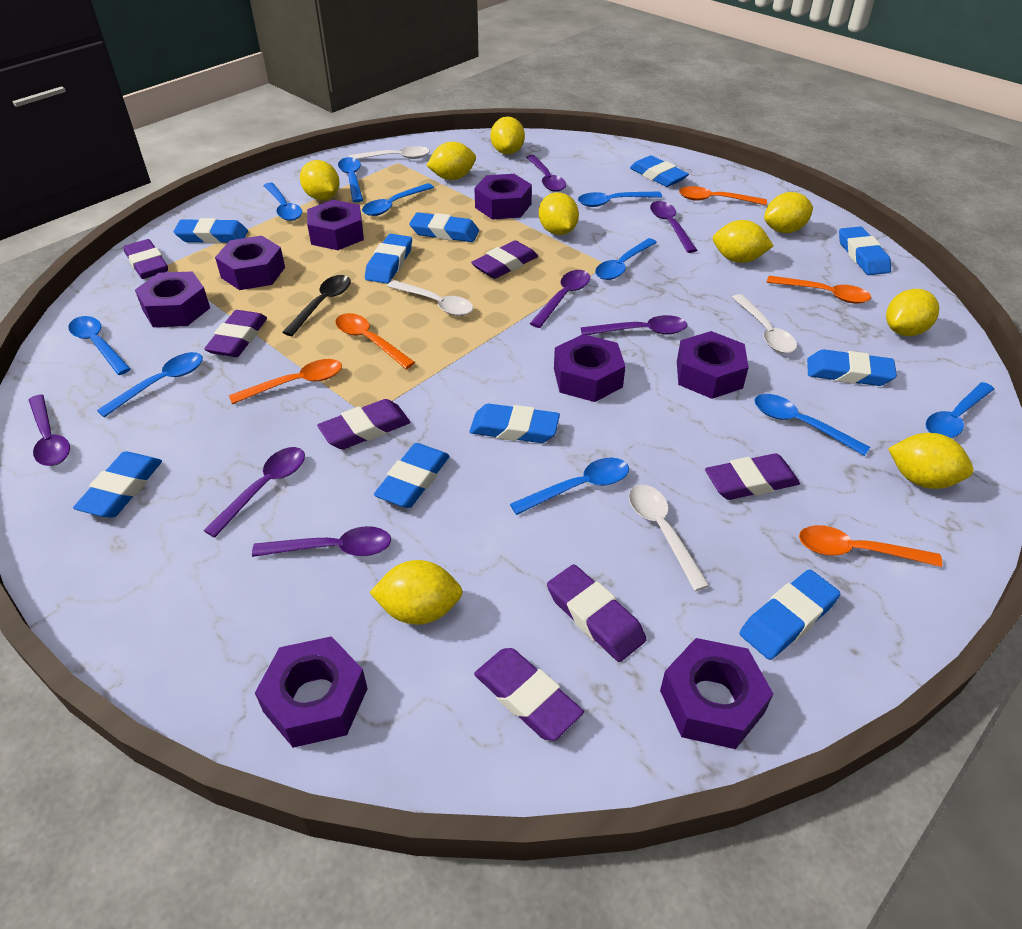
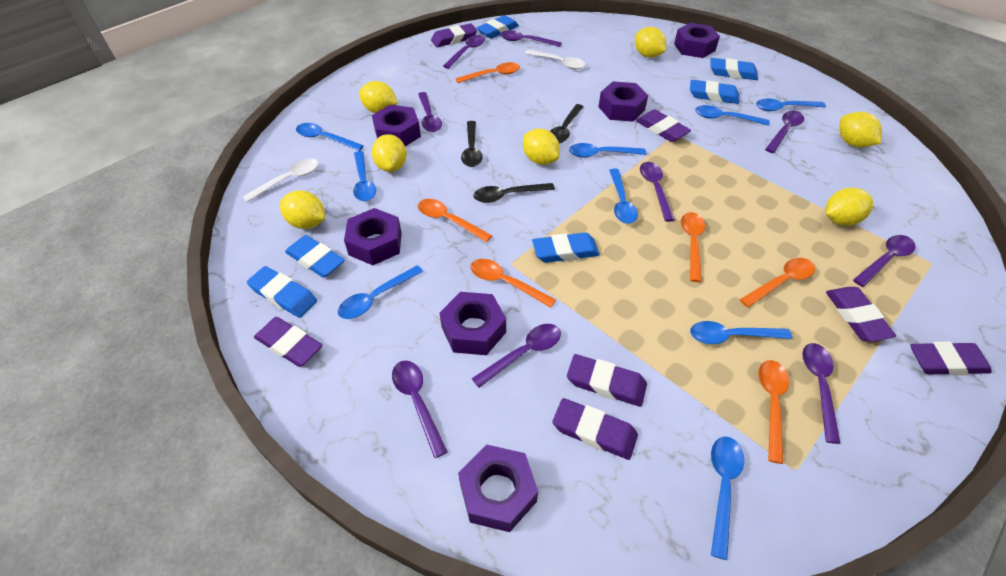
black spoon: [282,275,351,336] = 1 -> [461,121,483,167] [473,183,555,203] [550,104,584,144] = 3
blue eraser: [73,452,162,517] [173,218,248,244] [365,234,412,284] [374,443,450,508] [409,212,479,242] [469,404,560,443] [630,156,689,187] [740,569,840,660] [807,349,897,386] [839,227,891,275] = 10 -> [247,266,317,318] [285,235,345,278] [477,15,519,39] [532,232,600,263] [690,80,740,104] [710,58,758,80] = 6
blue spoon: [68,316,131,375] [97,352,203,417] [264,183,302,221] [338,157,363,203] [362,183,434,216] [510,458,629,515] [578,191,662,207] [595,238,657,280] [754,394,870,456] [925,382,994,438] = 10 -> [296,123,364,151] [338,265,423,319] [353,151,376,201] [569,143,646,158] [609,169,638,224] [690,321,792,344] [695,105,770,126] [711,437,744,560] [756,99,826,111] = 9
orange spoon: [229,359,342,404] [335,313,415,369] [679,186,767,205] [767,276,871,303] [799,525,942,567] = 5 -> [418,199,492,242] [455,62,520,83] [470,259,556,308] [681,212,705,282] [740,258,815,308] [758,360,789,464] = 6
purple nut: [135,271,210,327] [215,236,285,290] [255,636,368,748] [307,200,364,250] [474,174,532,219] [554,334,626,402] [660,638,773,749] [677,331,749,399] = 8 -> [344,208,402,265] [372,105,421,146] [440,292,506,355] [458,445,538,532] [599,81,648,122] [674,23,720,58] = 6
purple spoon: [29,394,70,466] [203,447,305,538] [252,526,391,557] [526,155,566,192] [530,270,590,328] [581,315,687,335] [650,201,697,253] = 7 -> [392,361,448,458] [418,92,442,132] [443,35,485,69] [471,324,561,388] [500,30,562,47] [640,162,675,222] [765,111,804,153] [802,343,841,444] [853,235,916,287] = 9
white spoon: [349,146,430,159] [387,280,473,316] [629,484,710,591] [732,294,797,353] = 4 -> [243,159,318,202] [525,50,586,69] = 2
yellow lemon: [300,160,340,200] [369,560,463,625] [426,142,476,180] [490,117,525,155] [539,192,579,235] [713,220,773,263] [764,192,813,233] [886,289,939,336] [888,433,974,489] = 9 -> [280,190,325,229] [359,81,398,113] [372,134,407,172] [523,129,560,165] [635,27,666,58] [826,188,873,226] [839,112,882,148] = 7

